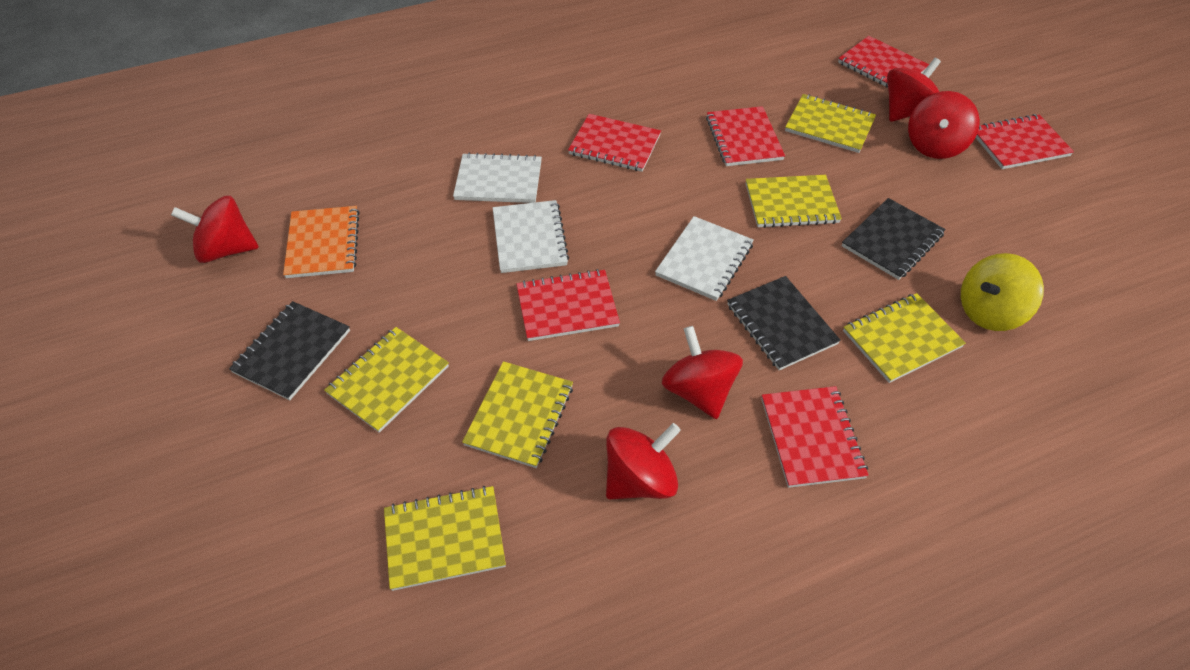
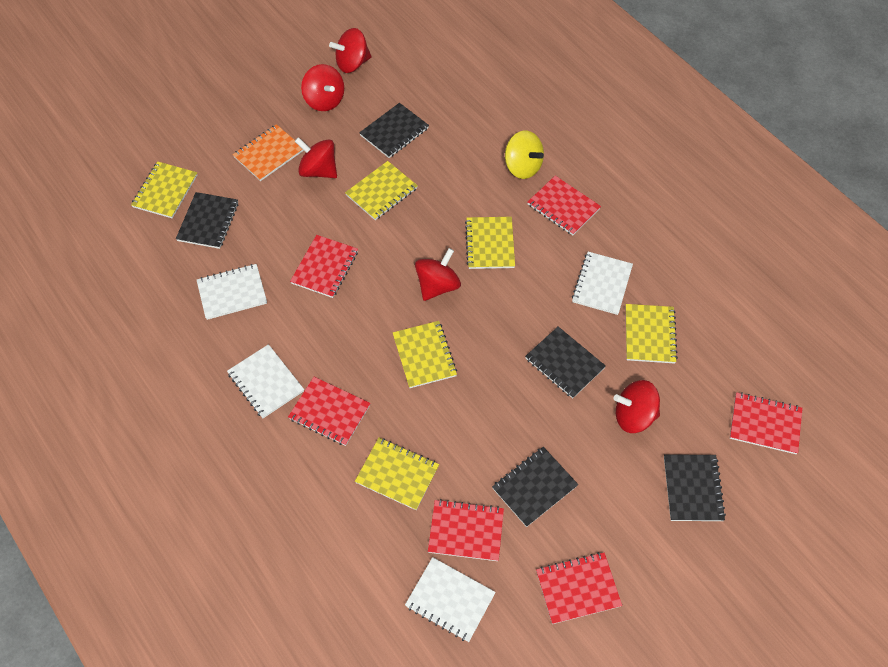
black notebook: [229,301,350,400] [727,276,841,370] [842,198,946,280] = 3 -> [176,192,239,249] [359,103,429,158] [492,447,578,527] [525,327,606,399] [664,454,726,521] = 5
white notebook: [453,152,542,203] [493,200,569,273] [655,216,754,301] = 3 -> [197,264,267,320] [227,344,304,418] [405,557,496,642] [572,252,633,315] = 4

